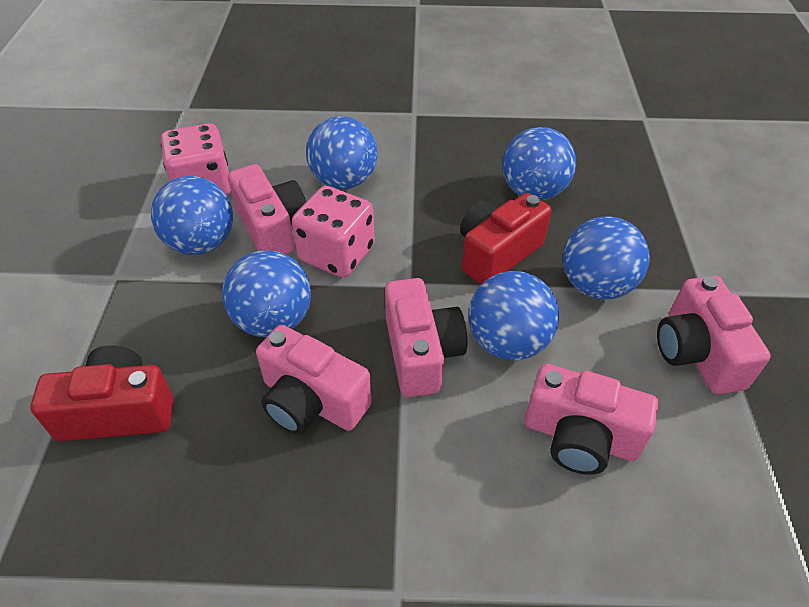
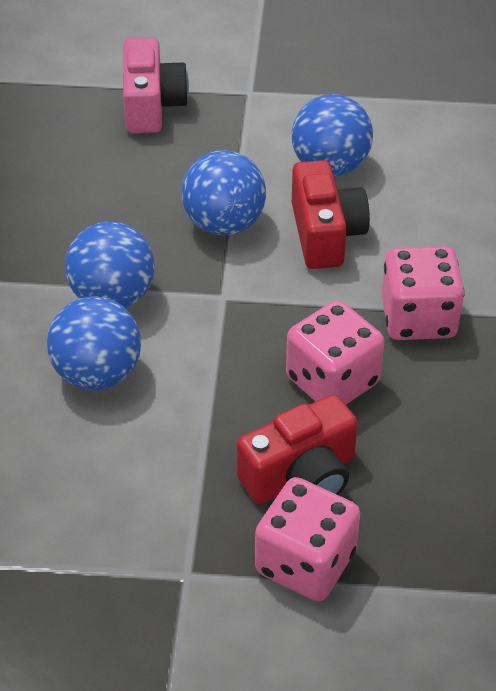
blue ball: [151,176,233,255] [222,250,311,337] [306,116,377,189] [469,271,559,360] [502,127,576,200] [563,216,649,299] = 6 -> [47,296,141,390] [65,222,155,308] [181,150,266,236] [292,94,373,176] = 4
pink camera: [228,164,306,254] [256,325,372,435] [385,278,467,397] [525,364,658,475] [657,276,771,395] = 5 -> [123,37,189,133] = 1
pink dice: [161,124,231,195] [292,186,375,278] = 2 -> [255,477,360,601] [286,300,384,405] [382,246,465,340] = 3

